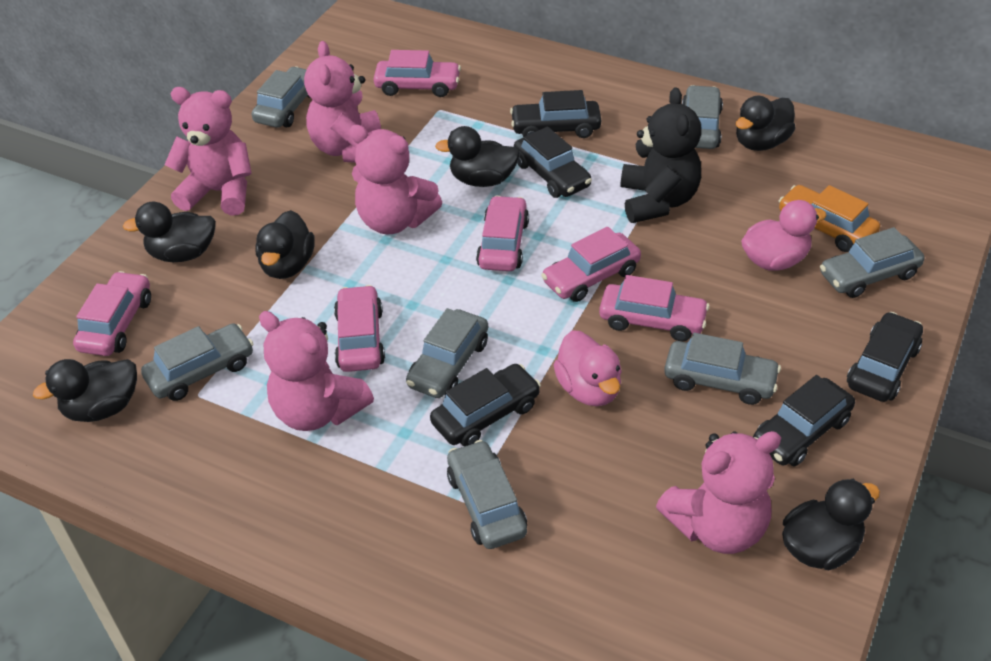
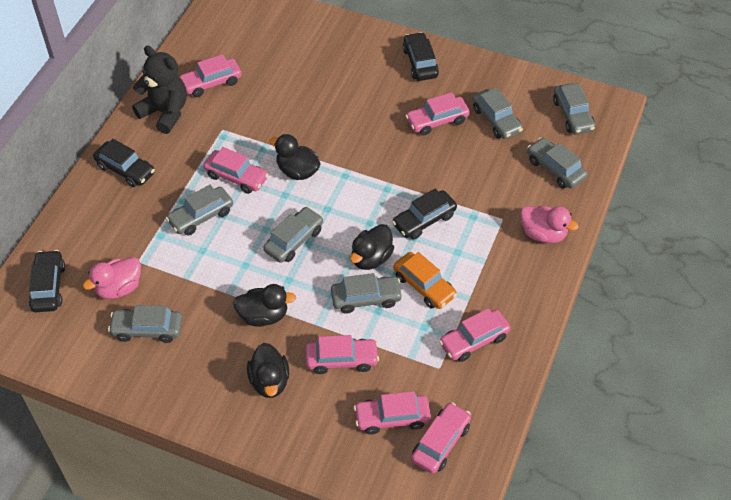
black car: [430,364,541,446] [510,90,601,138] [514,127,592,198] [753,375,855,467] [847,312,923,402] = 5 -> [28,250,65,312] [93,139,155,187] [392,188,457,239] [403,32,439,81] = 4
black duck: [33,359,137,422] [123,202,216,262] [256,210,315,279] [435,126,520,187] [736,96,795,151] [782,479,880,570] = 6 -> [233,284,296,327] [247,343,289,398] [269,134,320,180] [350,224,394,270] = 4
pink car: [73,271,151,356] [334,285,385,372] [374,50,461,97] [476,195,529,271] [541,227,641,302] [599,275,709,341] = 6 -> [180,54,242,97] [203,147,269,194] [305,335,379,374] [354,391,431,434] [405,92,470,135] [411,402,471,474] [439,308,510,362] = 7
pink teddy bear: [164,87,252,216] [259,311,374,431] [304,41,381,163] [349,125,442,234] [656,431,781,554] = 5 -> none = 0

